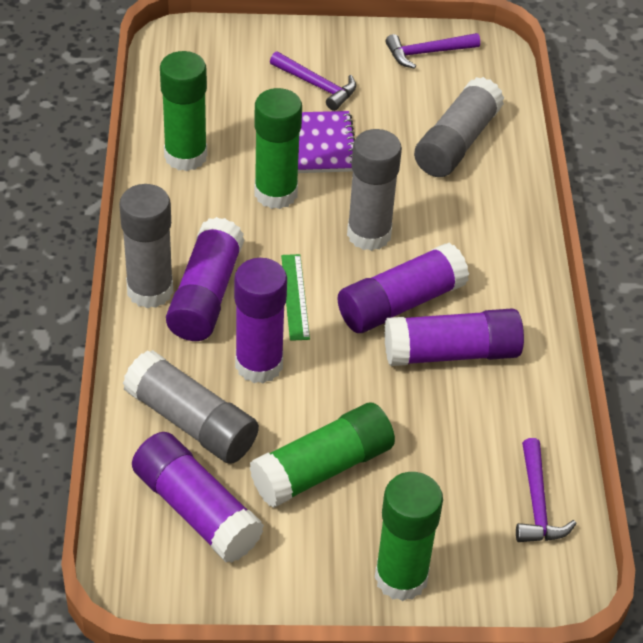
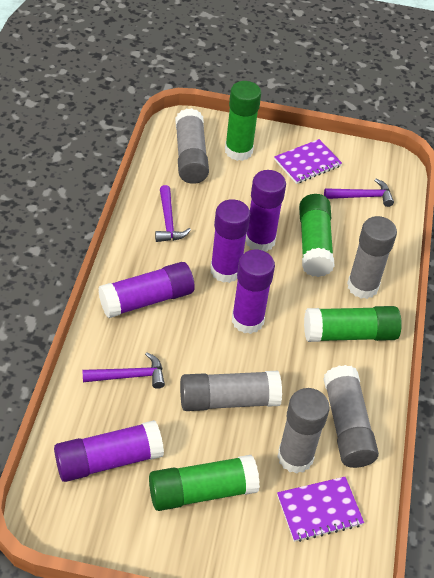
green ruler: [281,254,310,341] = 1 -> none = 0
grey glue stick: [119,184,173,308] [123,350,259,464] [347,129,402,251] [414,77,504,177] = 4 -> [175,108,209,184] [180,371,282,411] [277,388,330,474] [323,365,379,468] [347,216,397,299] = 5
purple notebook: [298,111,355,173] = 1 -> [274,139,342,184] [277,477,364,542] = 2

